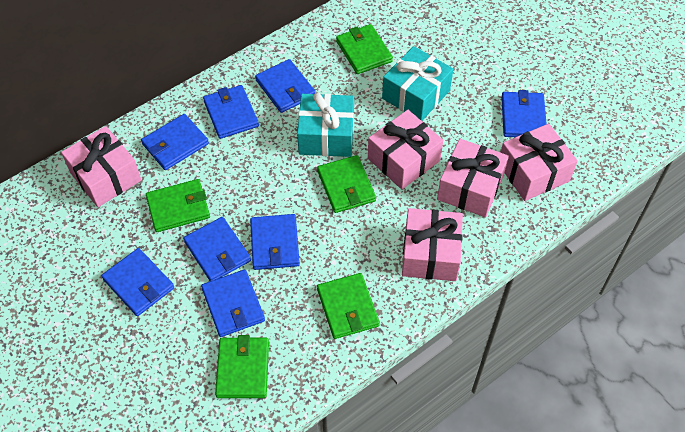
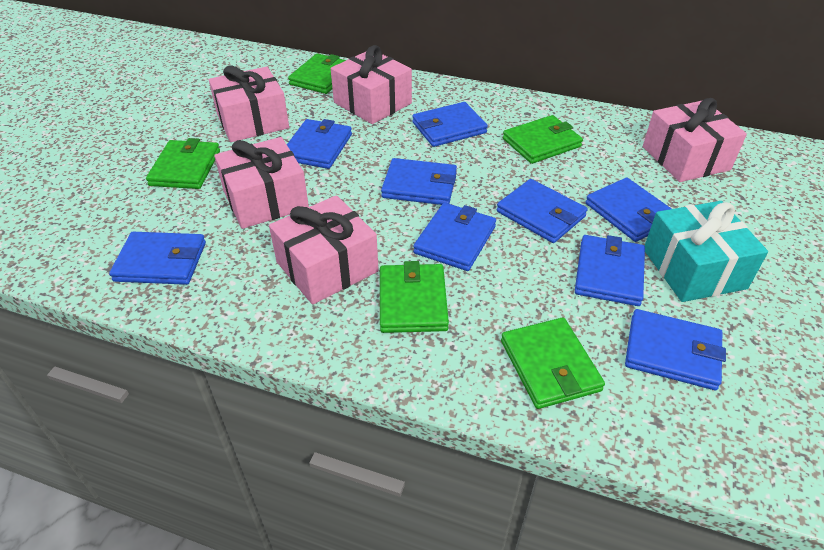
blue wallet: [101,248,174,316] [141,114,209,170] [183,217,251,281] [201,270,265,337] [203,85,259,139] [250,214,300,270] [255,59,316,113] [501,90,547,137] = 8 -> [109,232,206,285] [287,119,352,169] [381,158,457,205] [412,102,488,147] [413,203,496,271] [497,179,588,243] [575,235,645,306] [585,178,672,242] [625,309,726,390] = 9
turquoise gift: [297,92,354,157] [382,46,453,121] = 2 -> [645,201,768,302] = 1

